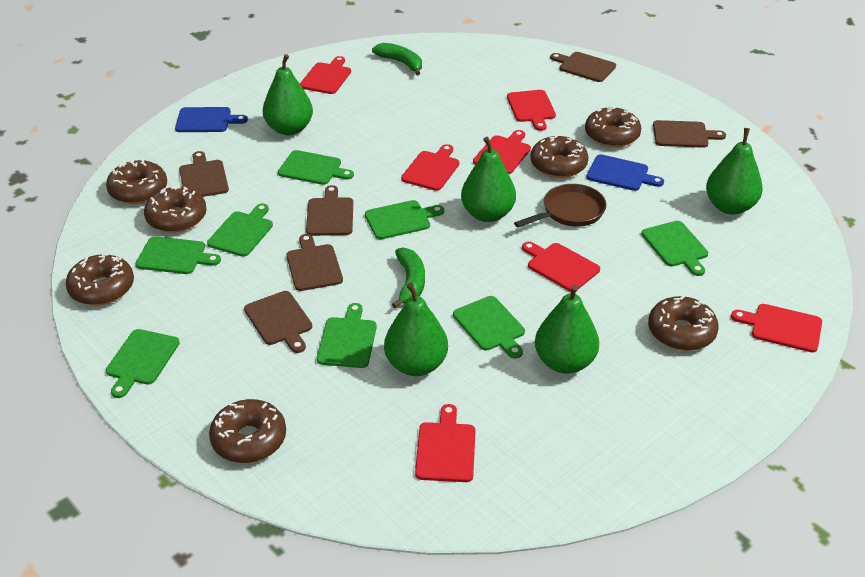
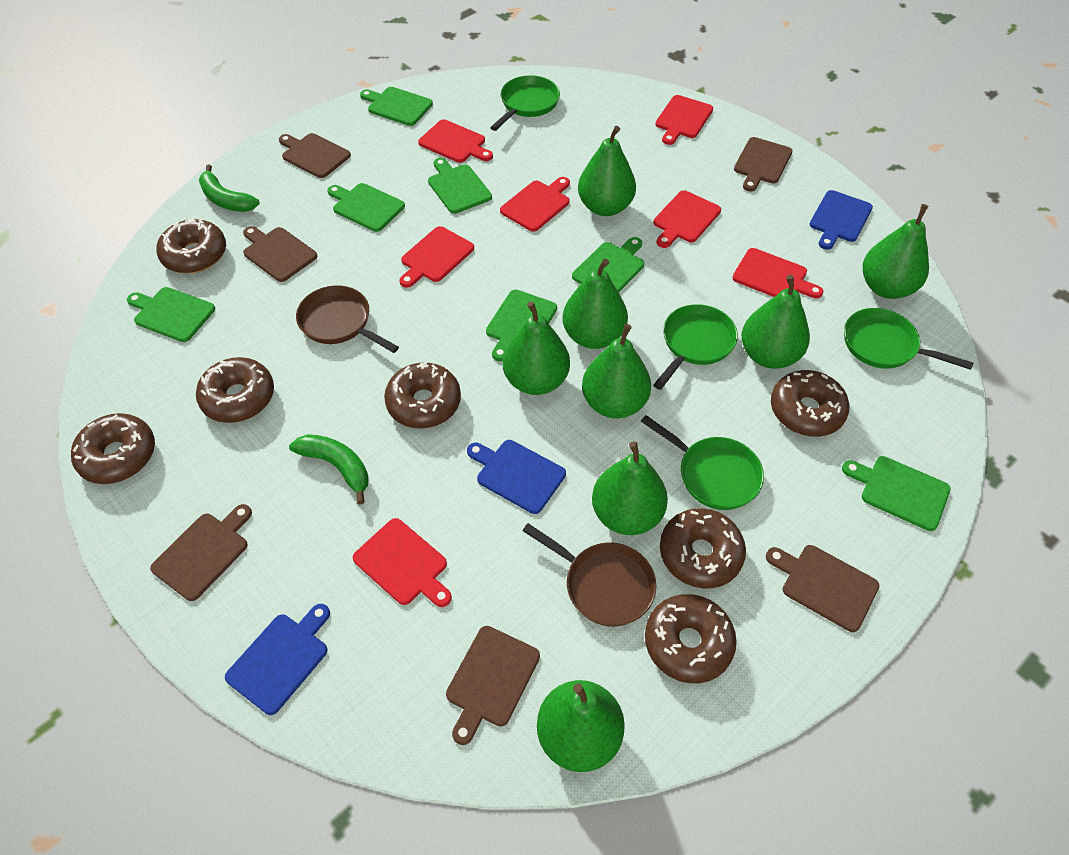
blue cutting board: [175,107,248,132] [586,154,664,191] = 2 -> [225,604,330,715] [467,440,566,514] [810,190,873,250] = 3
brown pan: [514,184,607,227] = 1 -> [296,285,399,353] [523,523,657,626] = 2
green cutting board: [106,329,180,398] [135,236,221,274] [207,203,273,257] [278,150,354,185] [317,303,377,368] [365,200,444,239] [453,296,525,359] [641,221,708,276] = 8 -> [127,287,215,342] [327,183,405,232] [360,87,433,126] [428,158,492,214] [486,289,557,361] [572,237,644,292] [842,456,951,531] = 7
green pan: none = 0 -> [490,75,560,131] [641,415,764,510] [653,304,738,390] [844,308,973,370] = 4
green pear: [263,54,313,135] [384,283,448,376] [461,137,516,222] [535,284,599,374] [706,128,763,215] = 5 -> [503,301,570,395] [537,680,625,772] [563,259,628,349] [578,126,636,216] [582,324,651,418] [592,441,668,535] [741,275,810,369] [863,204,929,299] = 8

